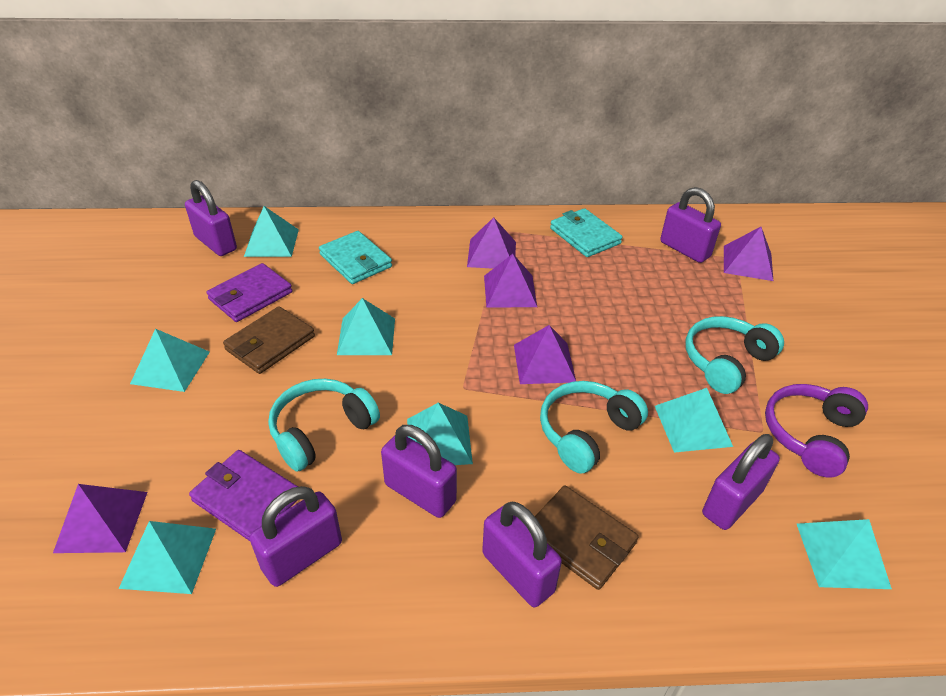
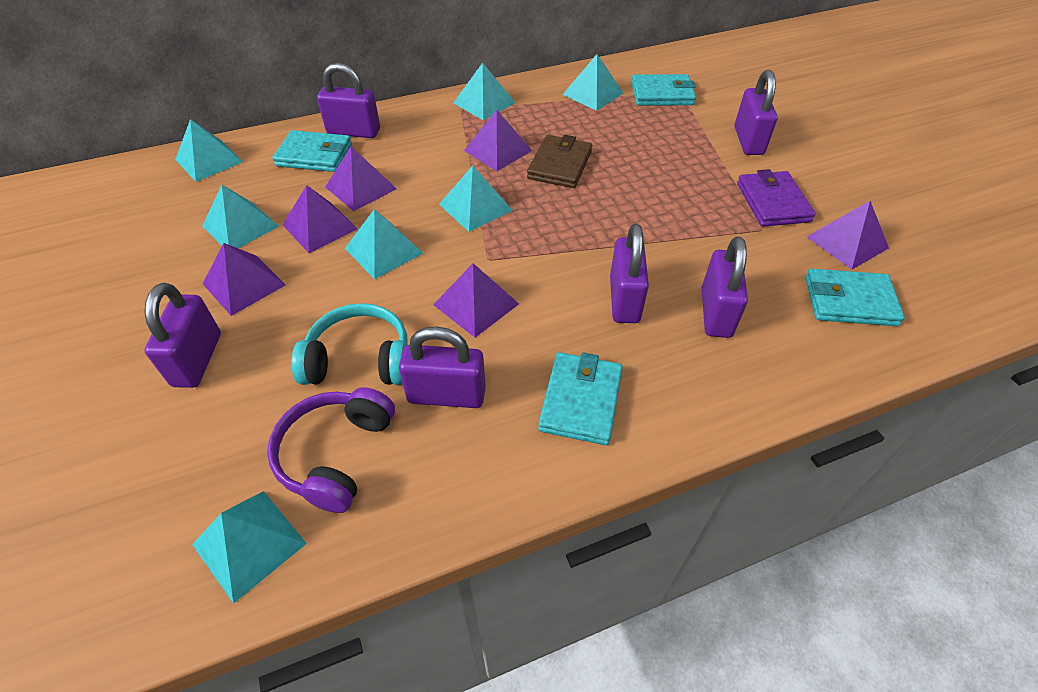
brown wallet: [223,306,315,374] [535,486,638,590] = 2 -> [527,135,592,188] = 1
purple pyramid: [53,484,148,553] [467,217,516,269] [484,254,537,308] [514,325,576,384] [724,227,773,281] = 5 -> [203,243,285,316] [283,185,358,253] [325,147,397,211] [433,263,519,337] [464,110,532,171] [807,201,889,270] = 6
purple wallet: [189,450,298,541] [207,263,293,322] = 2 -> [737,169,816,227] = 1
turquoise headphones: [268,379,380,472] [540,381,648,474] [685,316,784,394] = 3 -> [291,303,408,385] = 1
turquoise wallet: [319,231,392,284] [550,208,623,257] = 2 -> [272,130,352,172] [538,352,623,445] [631,74,696,106] [805,269,905,326] = 4

